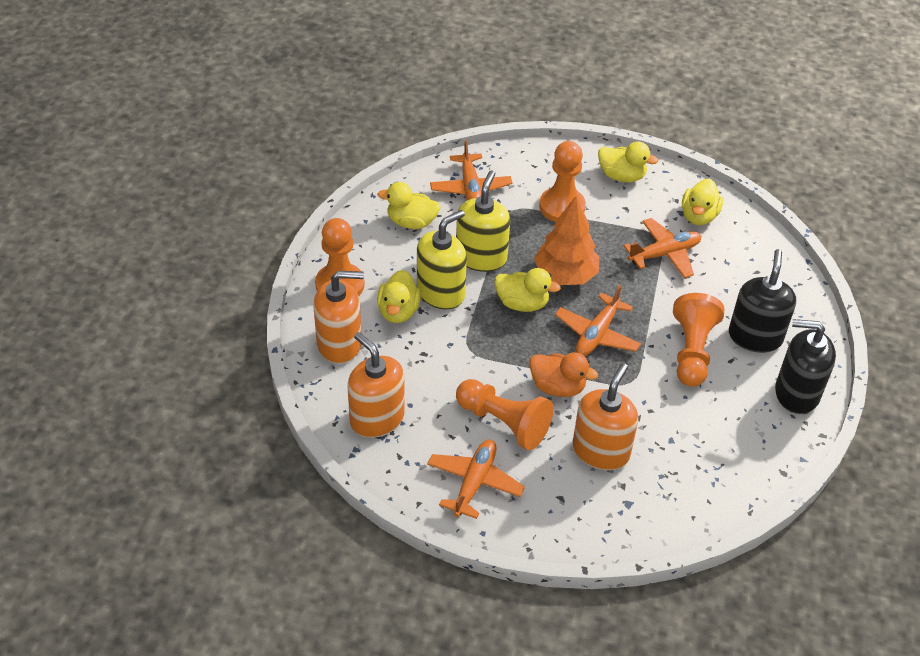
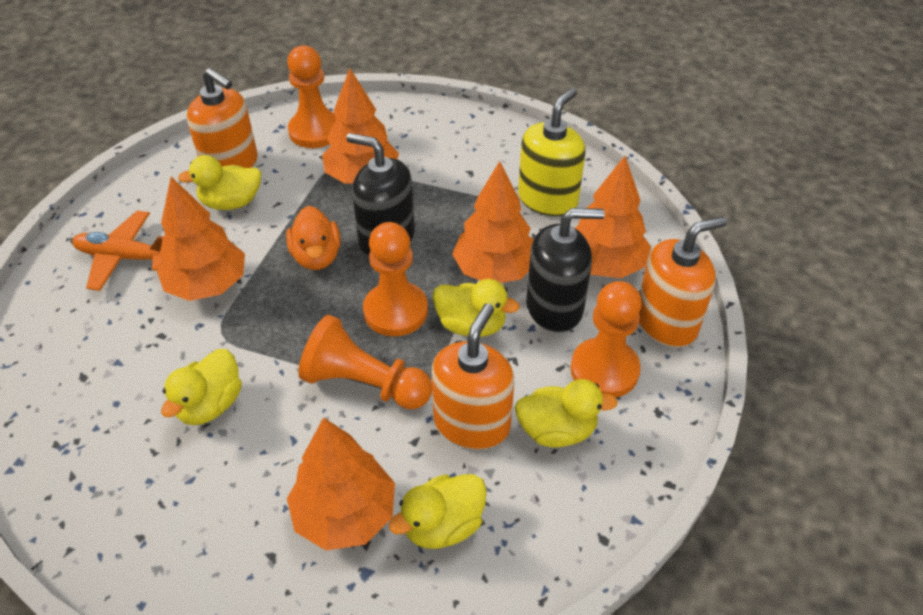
orange plane: [427,440,525,519] [430,140,513,201] [555,285,641,356] [624,218,701,278] = 4 -> [72,211,164,291] = 1
orange tree: [534,196,599,285] = 1 -> [157,177,245,301] [287,417,395,550] [322,68,399,184] [452,161,534,283] [575,156,651,278] = 5
yellow soap dispenser: [417,210,467,309] [456,170,510,272] = 2 -> [518,88,586,216] = 1

